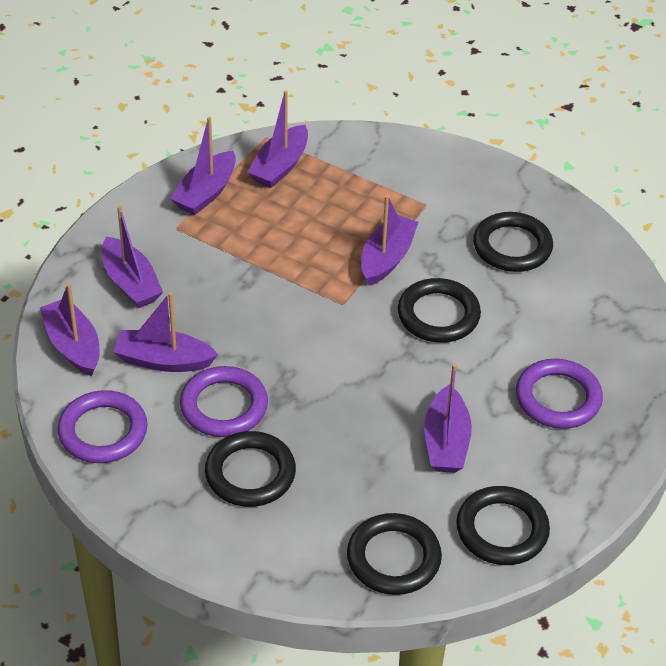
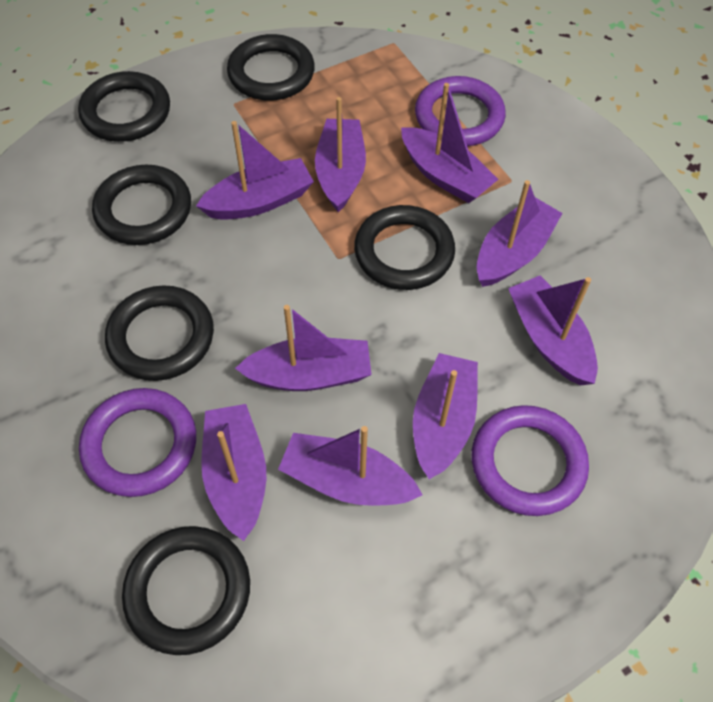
black ring: [205,431,296,507] [347,513,442,595] [398,278,481,343] [456,486,550,565] [473,212,553,272] = 5 -> [78,71,170,142] [92,165,191,245] [105,285,214,381] [122,526,250,655] [227,34,315,101] [354,205,455,290] = 6
purple boat: [40,283,99,376] [102,205,163,308] [114,292,218,372] [170,117,236,215] [247,90,308,188] [361,195,419,286] [424,363,472,473] = 7 -> [196,121,314,220] [201,404,266,541] [235,305,372,391] [278,426,423,506] [315,97,366,212] [401,83,498,203] [413,353,478,479] [477,180,562,287] [508,276,598,386] = 9

